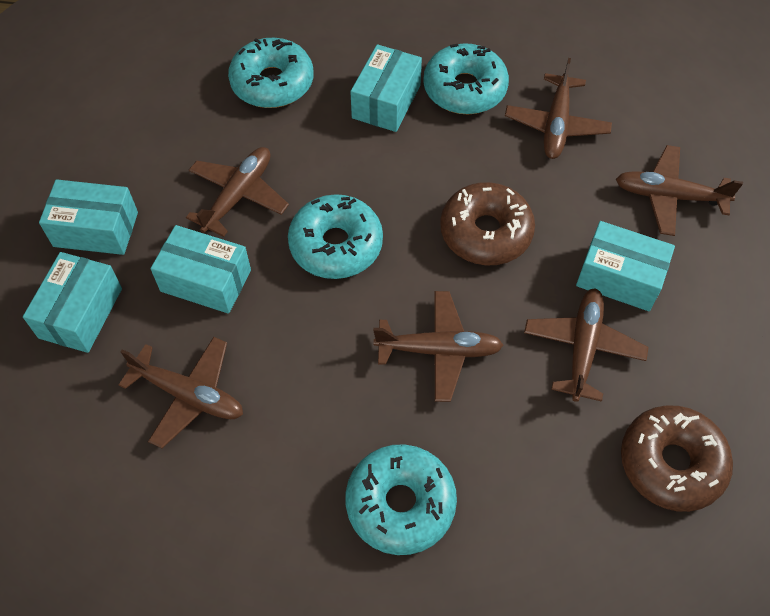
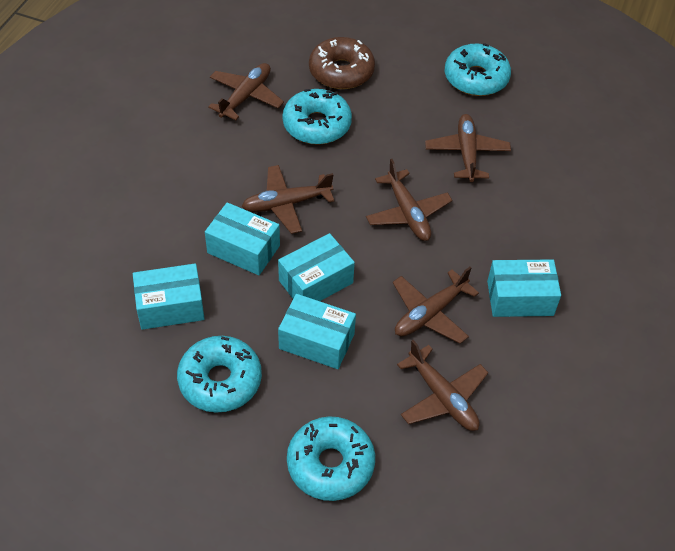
brown donut: [440,182,535,265] [621,406,733,512] = 2 -> [309,37,375,89] = 1

